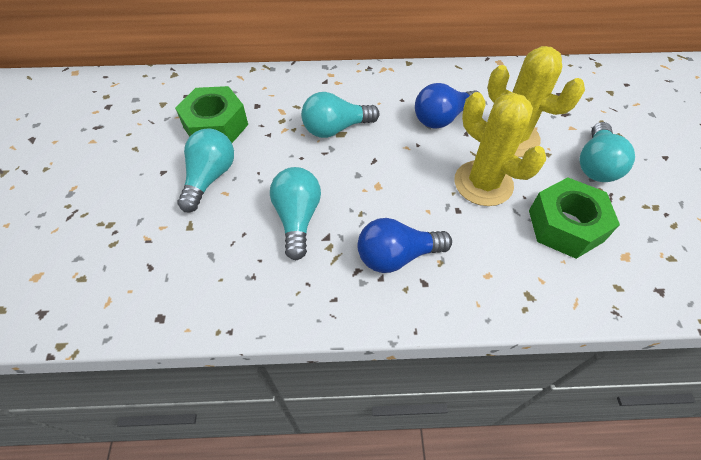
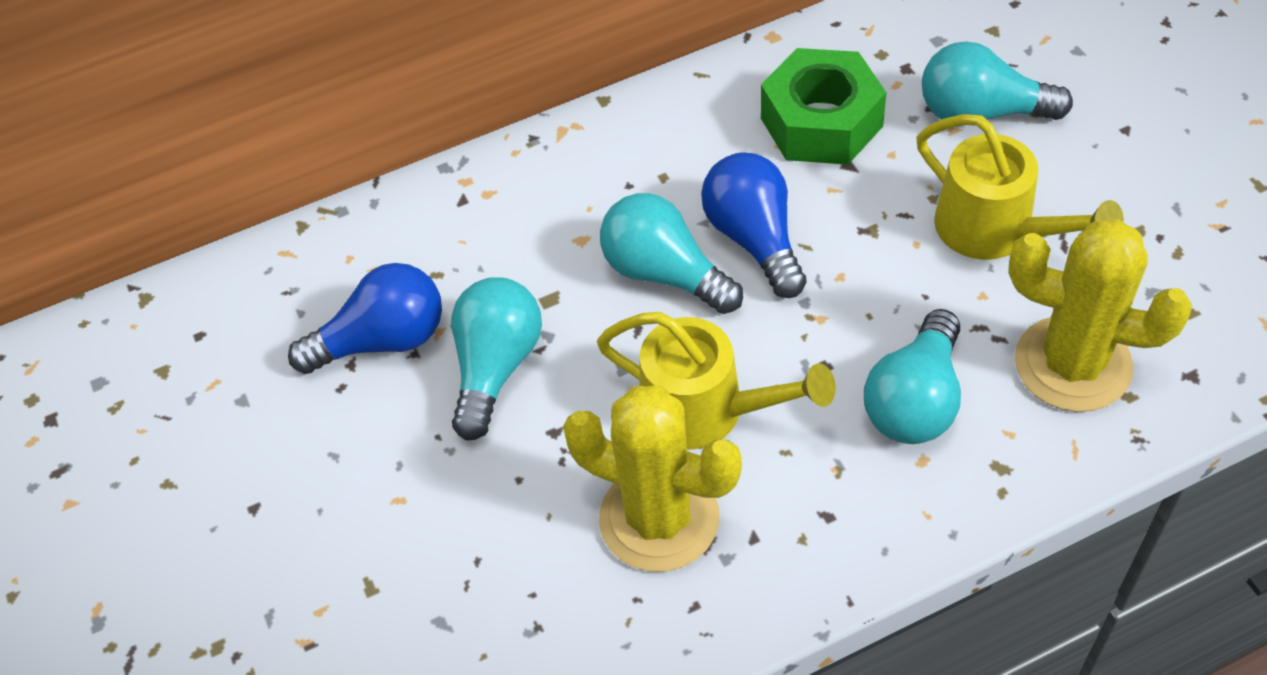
green nut: [175,86,248,143] [529,177,620,259] = 2 -> [761,48,887,165] = 1
yellow watering can: none = 0 -> [597,312,836,449] [916,114,1124,260] = 2

